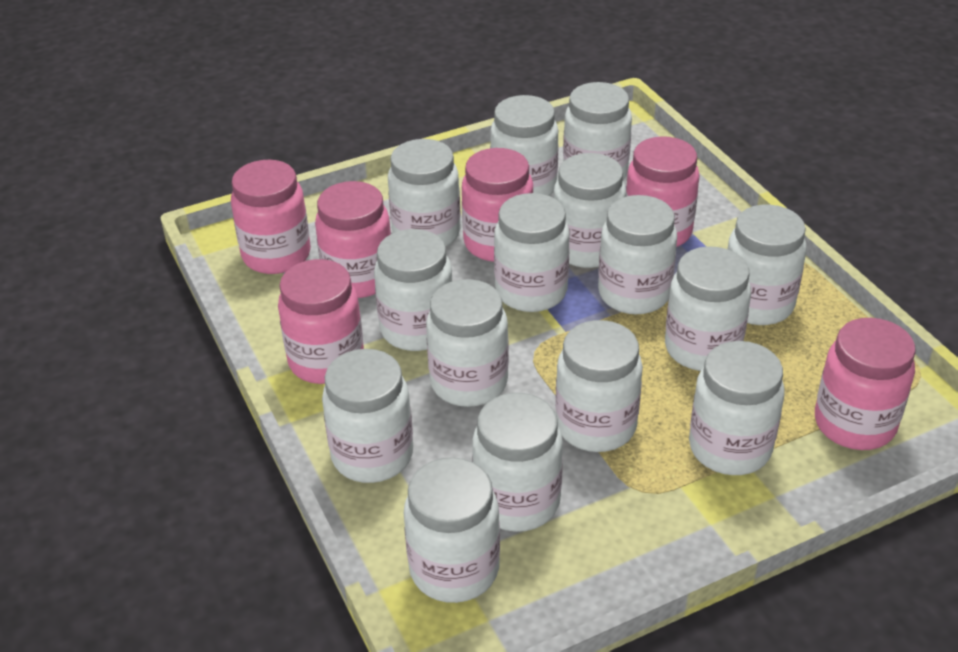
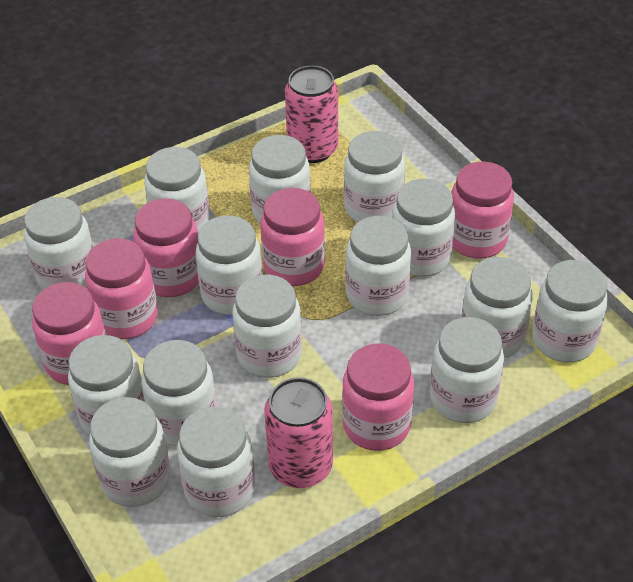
pink can: none = 0 -> [264,377,333,488] [285,66,338,163] = 2

